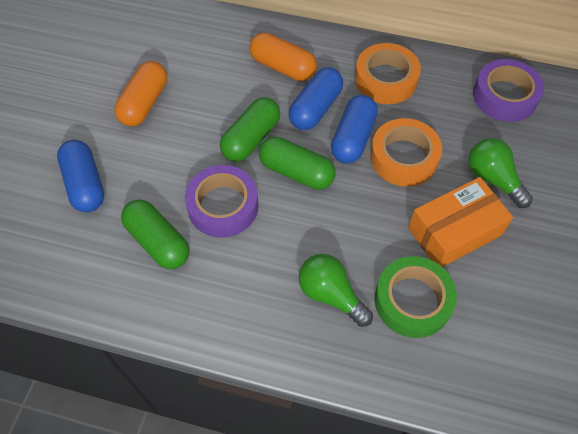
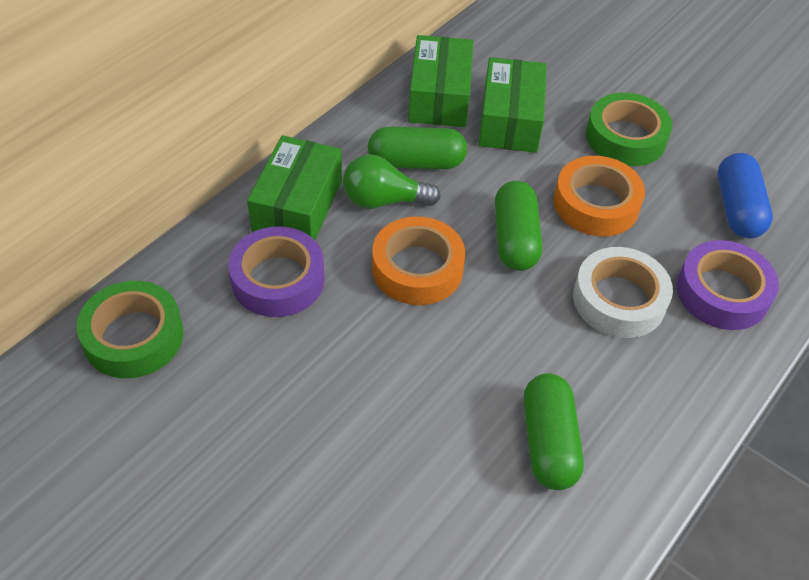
blue capsule: [57,140,104,212] [289,67,343,130] [331,95,378,163] = 3 -> [718,153,773,238] = 1
green box: none = 0 -> [247,135,342,240] [408,35,473,127] [479,57,547,153] = 3
green light bulb: [299,254,373,327] [468,138,533,208] = 2 -> [343,154,441,209] = 1
green tape: [375,256,457,338] = 1 -> [77,281,183,378] [586,93,672,166] = 2
orange box: [408,177,513,267] = 1 -> none = 0
orange capsule: [114,61,167,126] [249,32,317,81] = 2 -> none = 0
white tape: none = 0 -> [573,247,673,338] = 1

